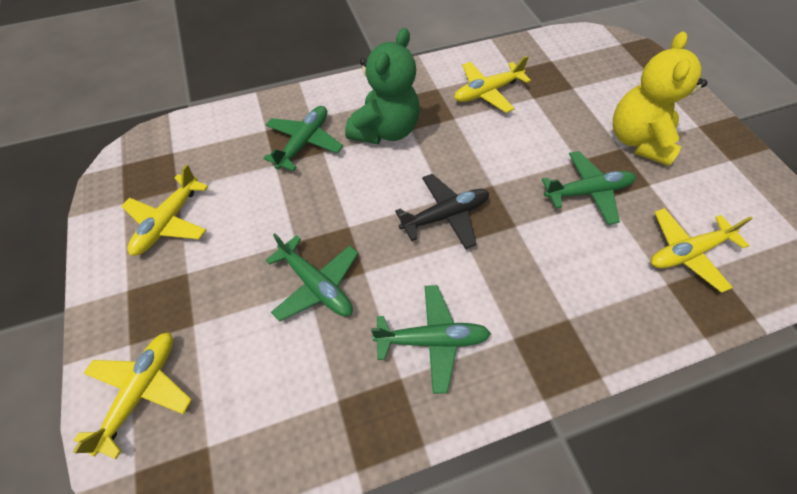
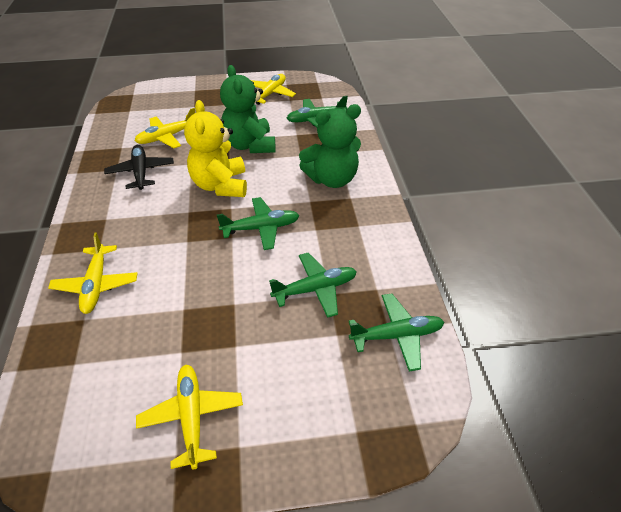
green teddy bear: [345,28,420,144] = 1 -> [220,65,275,153] [299,104,361,188] = 2

